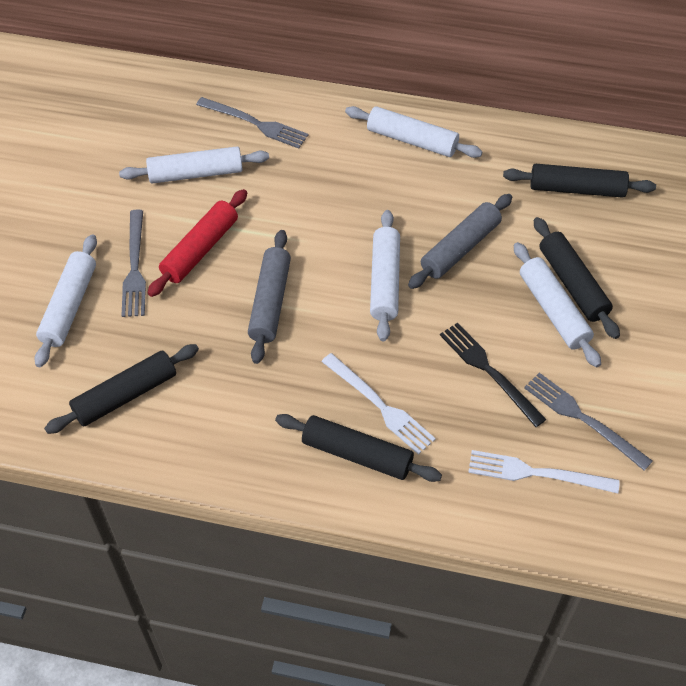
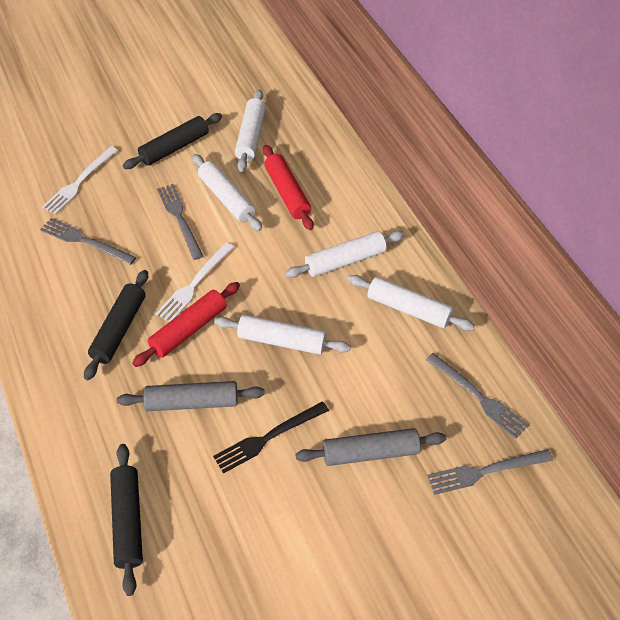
black rolling pin: [44,344,199,434] [275,414,442,482] [503,164,656,198] [534,217,620,339] = 4 -> [84,270,148,380] [110,444,143,596] [123,113,222,169] = 3
grey fork: [121,209,146,317] [196,97,309,149] [524,373,653,471] = 3 -> [40,218,136,265] [157,184,203,260] [426,353,529,439] [427,449,553,495] = 4
red rolling pin: [148,189,247,297] = 1 -> [132,282,240,367] [263,145,314,230] = 2

